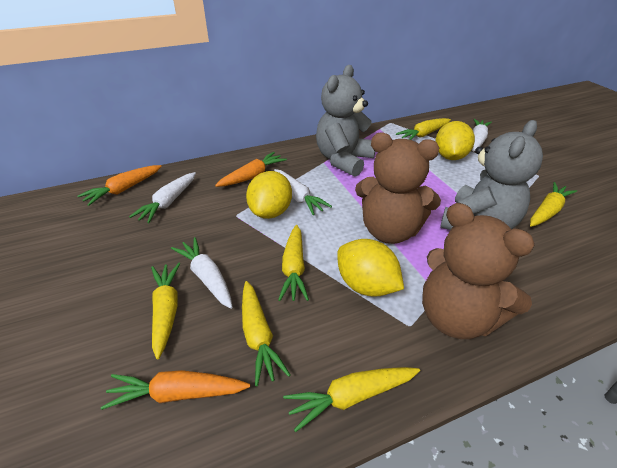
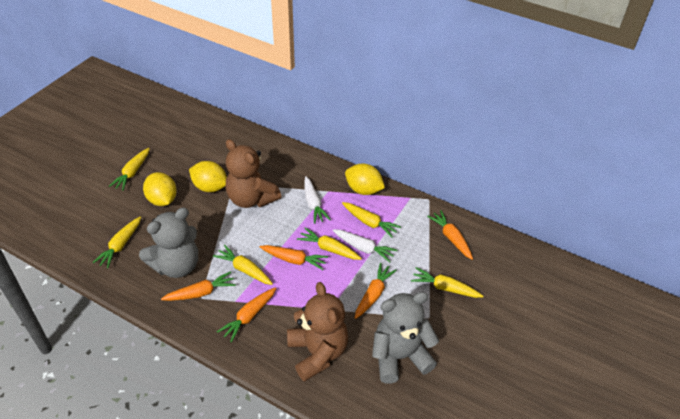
orange carrot: [78,165,162,206] [100,370,250,410] [215,152,287,187] = 3 -> [161,271,236,301] [217,287,276,342] [260,245,328,270] [355,263,397,319] [427,210,473,260] = 5
white carrot: [129,172,196,224] [171,237,233,309] [274,169,332,215] [472,119,492,152] = 4 -> [304,176,331,224] [333,229,397,262] = 2

